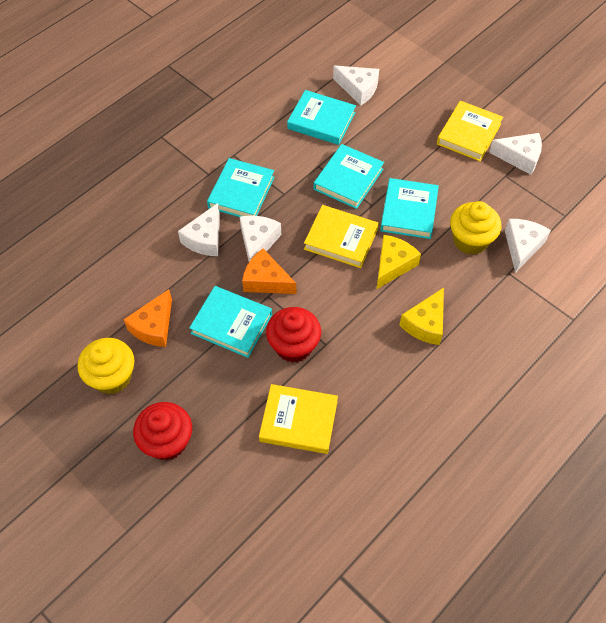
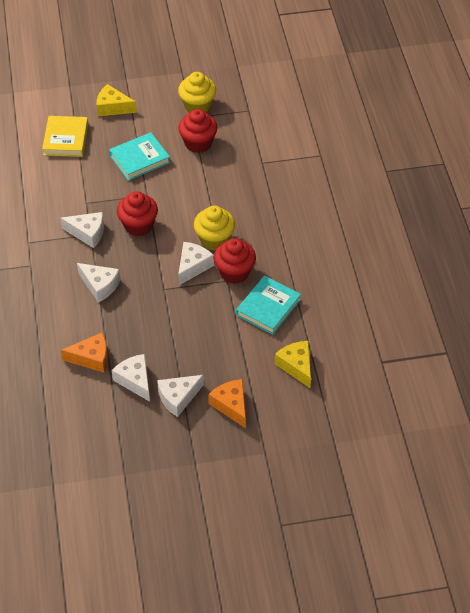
red cupcake: [133,402,192,460] [266,307,321,363] = 2 -> [117,191,158,237] [178,109,217,153] [214,238,256,284] = 3
turquoise book: [189,286,272,358] [207,158,275,217] [287,90,356,145] [314,144,384,209] [380,178,439,239] = 5 -> [109,132,170,181] [236,275,301,335] = 2
yellow book: [259,384,338,454] [304,205,379,268] [437,101,503,161] = 3 -> [42,116,88,157] = 1

